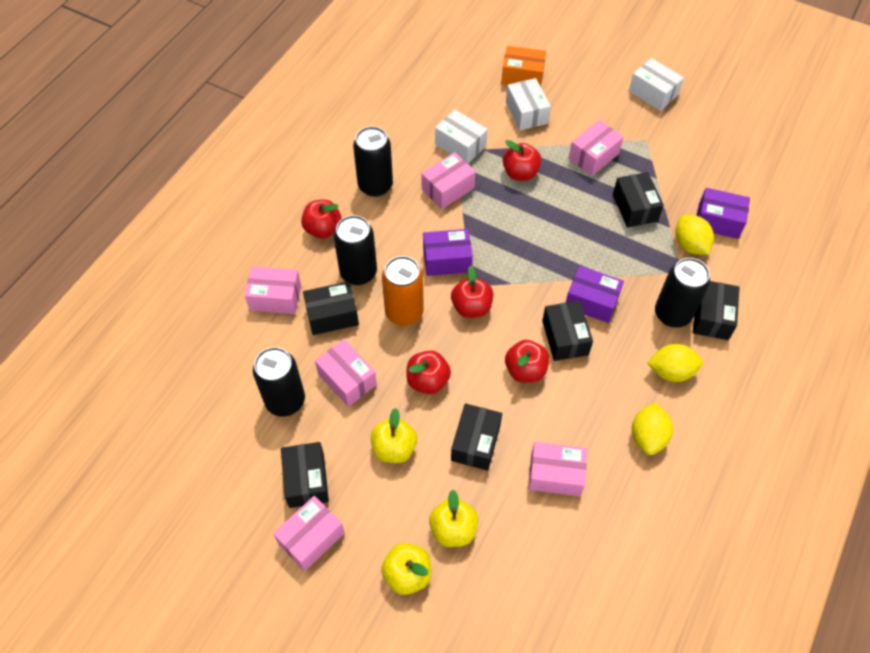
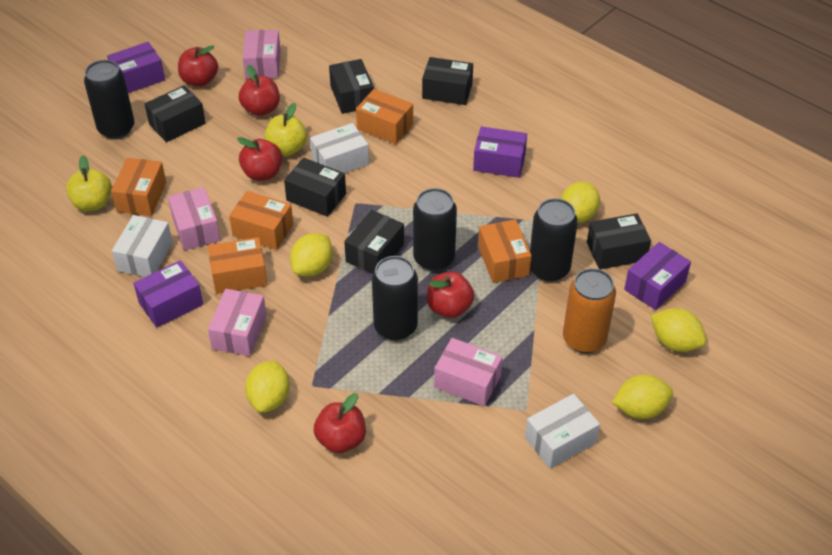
orange box: [501,46,546,86] = 1 -> [111,158,166,216] [208,237,267,294] [229,191,293,250] [356,89,413,144] [478,219,532,283] = 5
pink box: [245,266,301,314] [273,496,345,571] [315,339,377,407] [421,152,476,209] [528,442,587,496] [568,120,624,176] = 6 -> [168,187,221,250] [208,289,267,356] [242,30,281,79] [434,338,503,406] = 4
purple box: [423,229,473,276] [566,266,624,323] [696,188,750,239] = 3 -> [107,42,165,93] [134,260,203,328] [473,126,527,178] [624,242,691,310] = 4
yellow apple: [371,408,417,463] [381,543,431,595] [429,490,478,547] = 3 -> [66,155,112,211] [264,103,307,156] = 2
yellow lemon: [632,402,673,455] [647,344,703,382] [675,215,714,255] = 3 -> [245,360,290,413] [290,233,333,277] [561,182,600,223] [612,374,673,419] [651,308,706,352] = 5

